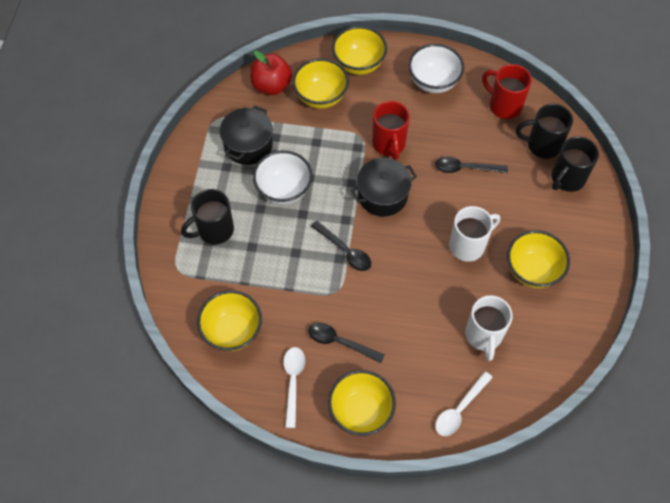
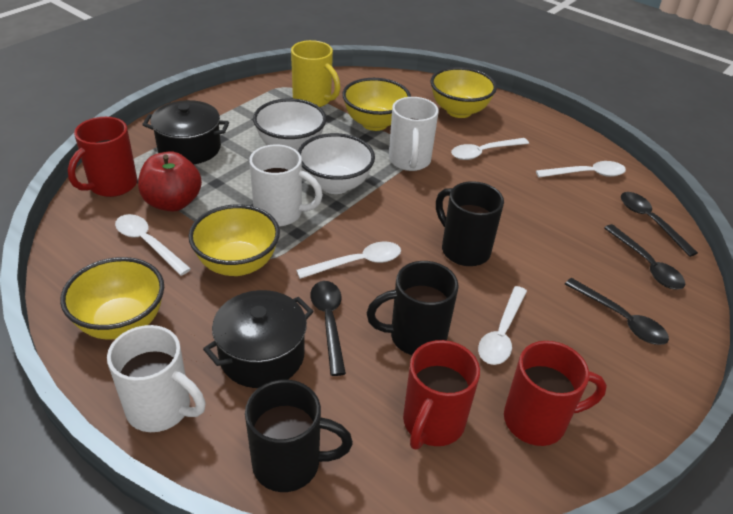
black spoon: [308,322,385,363] [311,221,371,271] [435,156,508,173] = 3 -> [310,281,346,376] [565,278,669,345] [604,224,685,289] [621,192,698,257] = 4
red mug: [372,101,410,160] [482,64,532,119] = 2 -> [68,117,137,197] [403,340,480,449] [504,341,607,446] = 3
white mug: [449,206,500,262] [465,295,513,361] = 2 -> [107,325,205,432] [249,144,323,227] [389,97,439,171] = 3
white spoon: [283,347,305,428] [435,371,493,436] = 2 -> [115,214,191,276] [296,242,401,279] [451,138,529,160] [478,286,527,365] [536,161,626,178] = 5
yellow bowl: [197,290,262,351] [292,58,349,109] [328,370,396,436] [332,26,387,75] [507,230,570,288] = 5 -> [60,257,164,340] [189,204,280,276] [342,78,411,131] [431,67,497,118] = 4
yellow mug: none = 0 -> [291,40,341,107] = 1

